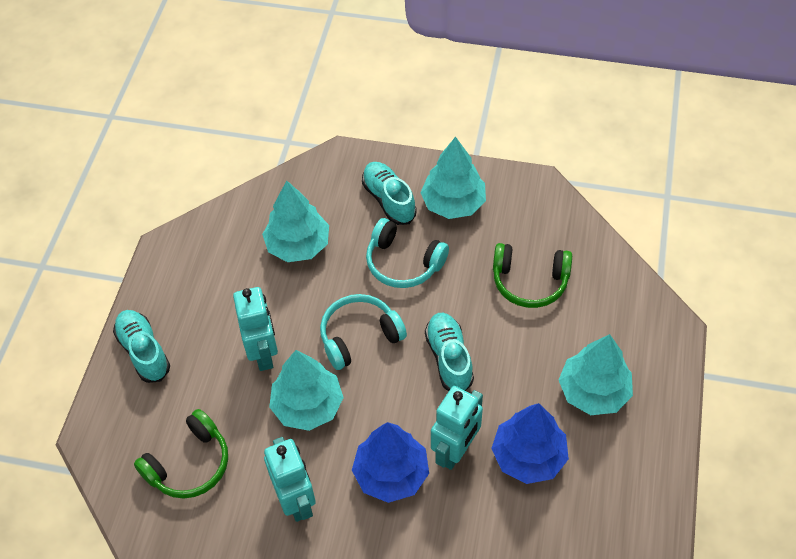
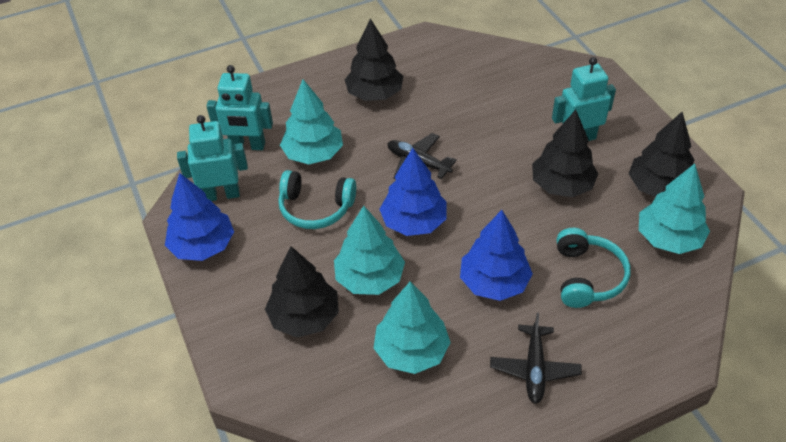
black plane: none = 0 -> [387,133,457,180] [490,313,582,404] = 2
black tree: none = 0 -> [265,246,339,337] [345,19,403,101] [532,110,598,197] [628,112,694,197] = 4
blue tree: [352,422,429,503] [491,403,569,484] = 2 -> [165,173,234,261] [380,148,447,236] [460,210,533,301] = 3
green headphones: [134,409,228,499] [493,243,572,308] = 2 -> none = 0
turquoise shoe: [113,310,170,383] [362,162,417,225] [425,313,474,391] = 3 -> none = 0

